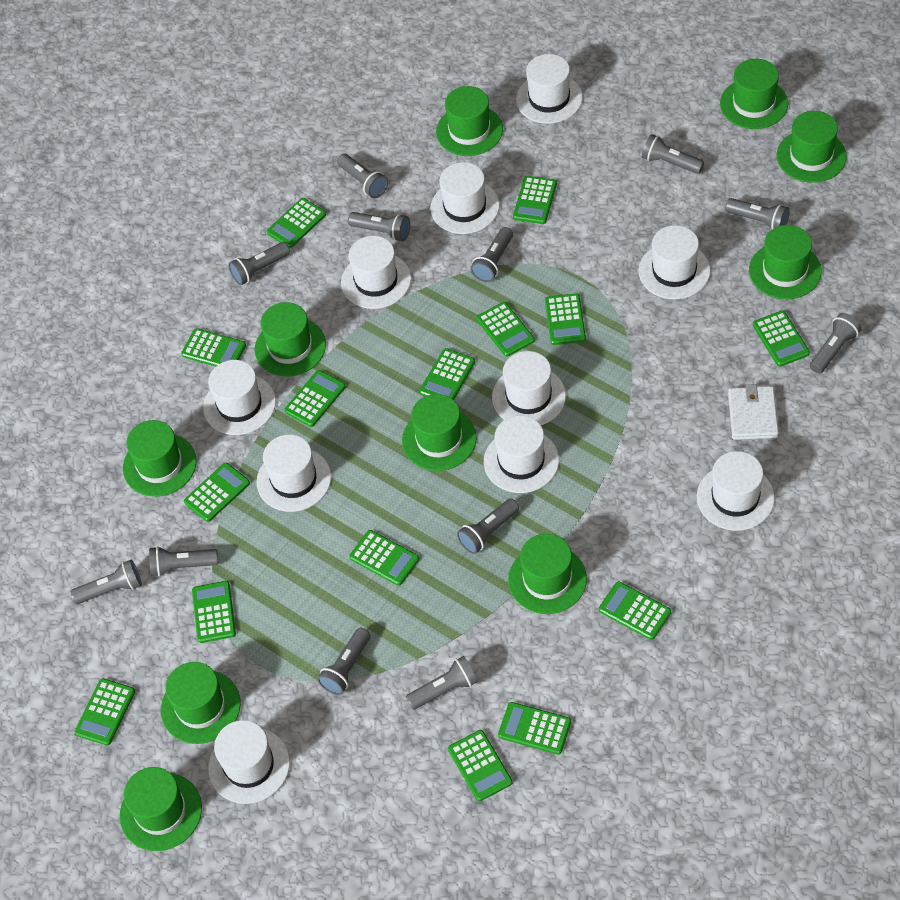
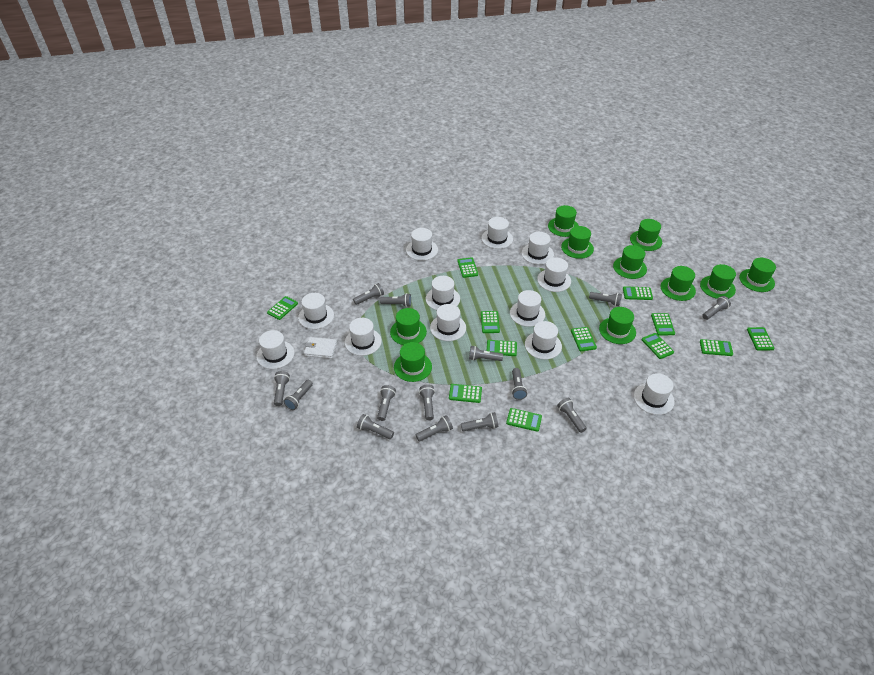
green calculator: [75,678,135,746] [181,328,246,366] [184,463,250,522] [192,581,236,643] [267,198,326,248] [284,370,346,427] [349,530,419,586] [419,348,475,400] [448,730,512,801] [476,302,535,357] [498,702,571,755] [513,176,557,224] [545,293,586,345] [599,581,671,640] [753,311,810,367] = 15 -> [267,296,298,320] [449,384,482,403] [457,257,478,278] [481,311,500,333] [487,340,517,356] [506,408,542,432] [571,327,597,351] [623,286,653,300] [642,333,674,359] [651,313,675,335] [700,339,733,356] [747,327,775,351] = 12
grey flashlight: [71,560,142,604] [149,546,218,577] [229,242,290,285] [317,628,371,695] [337,154,388,198] [348,212,410,241] [406,656,478,710] [457,498,519,554] [470,227,513,282] [642,134,704,174] [725,198,790,230] [810,313,862,374] = 12 -> [274,371,290,406] [283,380,313,410] [353,283,384,305] [357,414,394,439] [377,385,396,421] [380,293,411,307] [416,415,453,441] [419,385,435,420] [461,412,498,432] [469,346,503,361] [512,368,527,400] [557,398,587,433] [589,292,622,307] [702,296,731,320] = 14
white hat: [203,360,276,435] [208,720,290,804] [256,434,331,512] [341,236,411,309] [430,162,500,234] [484,415,559,493] [492,351,566,425] [516,54,583,124] [638,225,710,299] [697,451,775,531] = 10 -> [256,330,295,369] [298,293,334,329] [345,318,382,356] [406,228,438,261] [426,276,460,310] [430,304,466,341] [481,217,513,249] [510,290,545,327] [521,232,554,265] [525,321,562,360] [537,257,571,292] [634,373,675,415] = 12

